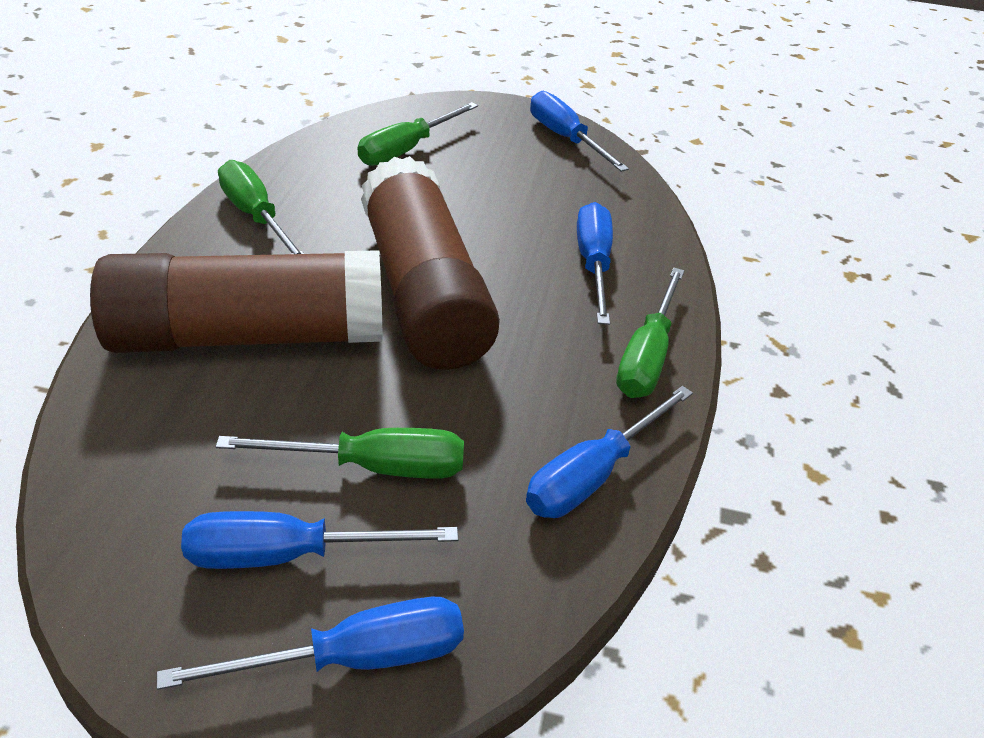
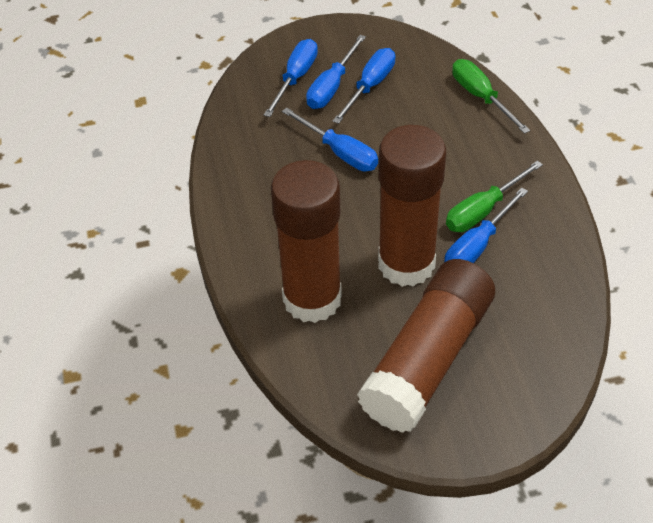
brown glue stick: [90,250,383,353] [361,156,500,370] = 2 -> [271,160,342,323] [357,259,495,433] [378,125,446,287] = 3
green screwdriver: [216,428,464,479] [218,160,304,254] [357,102,478,166] [616,267,685,398] = 4 -> [446,161,543,232] [452,59,530,134] = 2

